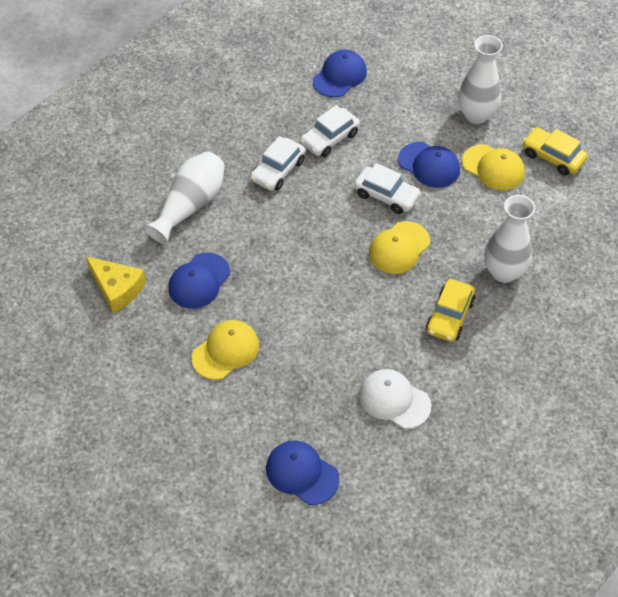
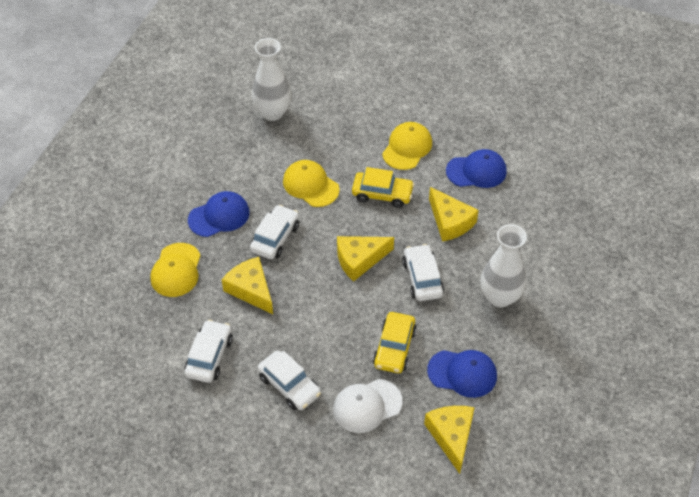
blue cap: [168,252,230,309] [266,441,340,505] [313,50,367,97] [398,142,460,188] = 4 -> [188,191,250,237] [427,350,497,398] [446,149,507,188] = 3
white car: [251,136,305,191] [300,105,360,157] [354,163,421,214] = 3 -> [184,319,233,383] [250,205,299,259] [258,350,321,410] [402,244,444,301] = 4
white vase: [144,151,225,245] [458,35,503,124] [484,195,535,283] = 3 -> [252,38,291,121] [480,224,527,307] = 2
yellow cheese: [86,256,146,313] = 1 -> [222,257,273,314] [337,236,394,282] [424,406,475,474] [429,187,479,242] = 4

